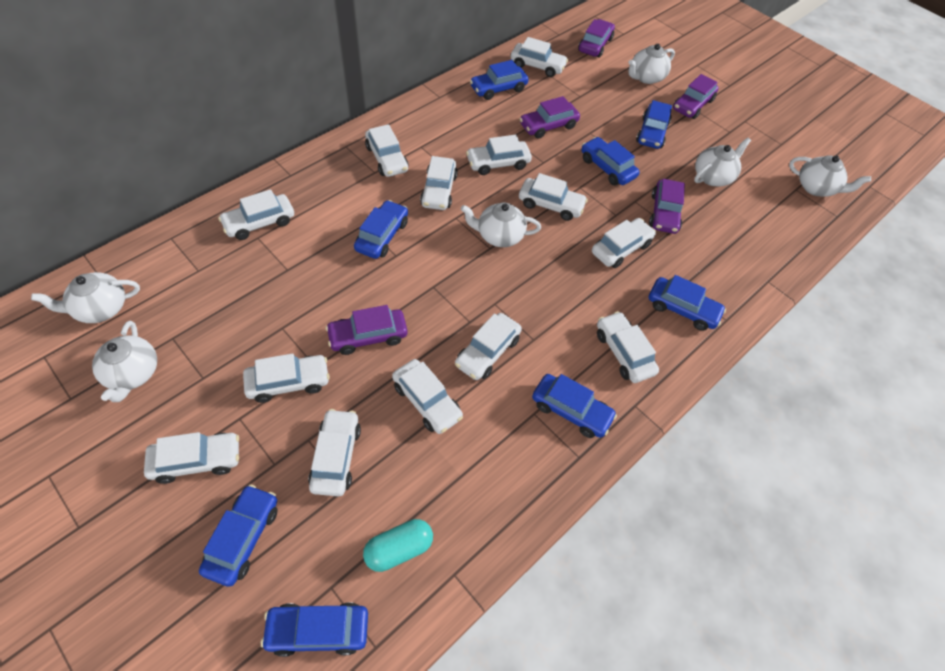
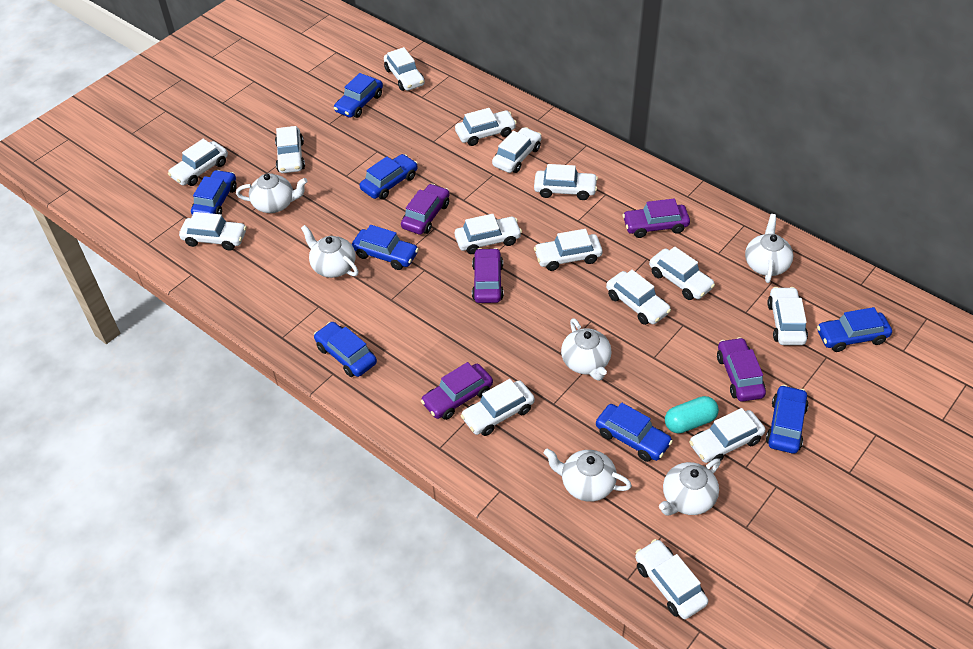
white car: [144,432,239,484] [218,189,294,240] [243,353,330,403] [308,409,361,496] [365,124,409,177] [392,359,463,434] [420,156,458,210] [455,313,522,380] [466,135,532,175] [511,37,568,77] [519,173,588,221] [592,218,656,268] [597,311,659,383] = 13 -> [168,139,228,186] [179,212,247,250] [275,126,305,173] [384,47,425,91] [455,108,517,146] [455,214,522,254] [460,379,535,436] [492,127,541,173] [534,164,598,200] [534,229,603,271] [606,270,671,325] [635,539,708,619] [649,247,715,300] [689,408,766,463] [767,287,808,345] = 15

